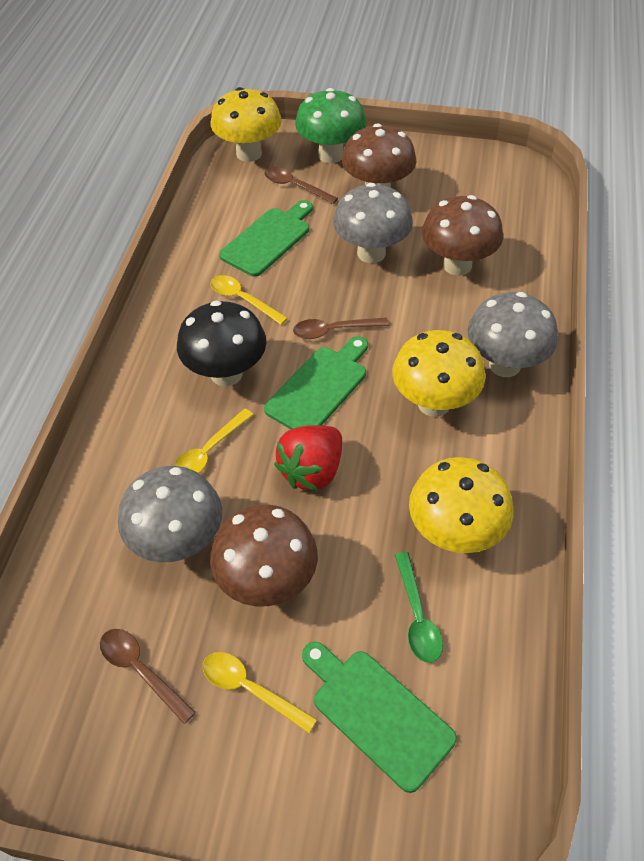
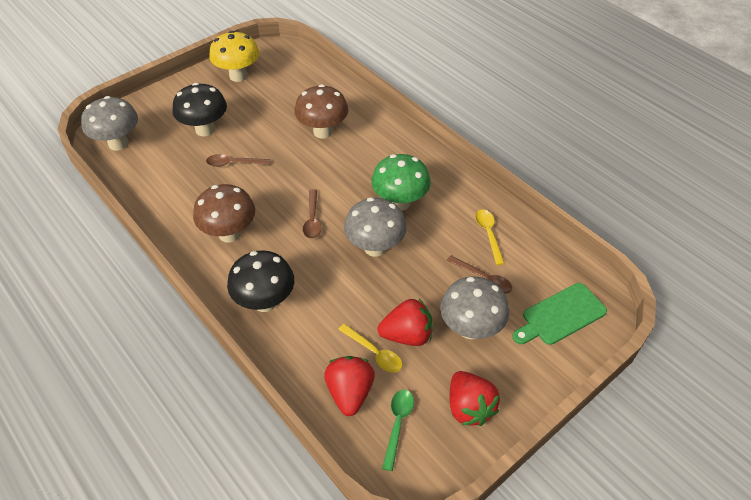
black mushroom: [177,301,266,386] = 1 -> [173,83,227,136] [227,250,294,312] = 2
brown mushroom: [210,505,318,606] [342,123,416,188] [422,195,503,276] = 3 -> [193,184,255,243] [294,84,348,139] = 2
green cutting board: [219,200,313,277] [264,336,368,429] [302,642,457,793] = 3 -> [513,283,607,345] = 1
red strawberry: [274,425,342,491] = 1 -> [324,356,375,416] [377,299,433,346] [450,371,500,426] = 3
yellow mushroom: [211,87,282,162] [392,330,485,417] [409,457,513,553] = 3 -> [209,31,259,82] = 1
yellow spoon: [173,408,254,473] [203,652,317,733] [210,275,288,325] = 3 -> [338,324,402,372] [475,209,505,265] = 2

